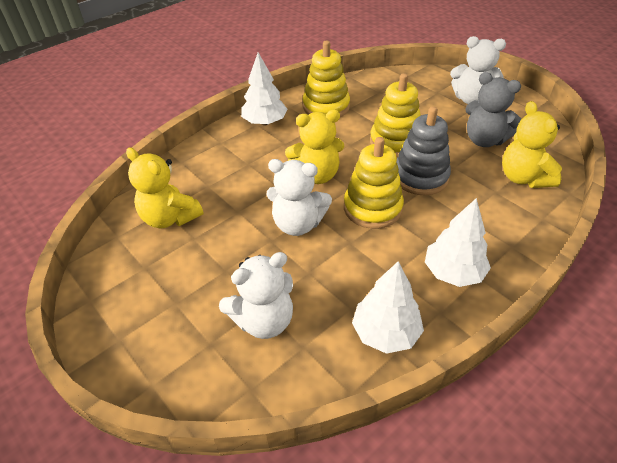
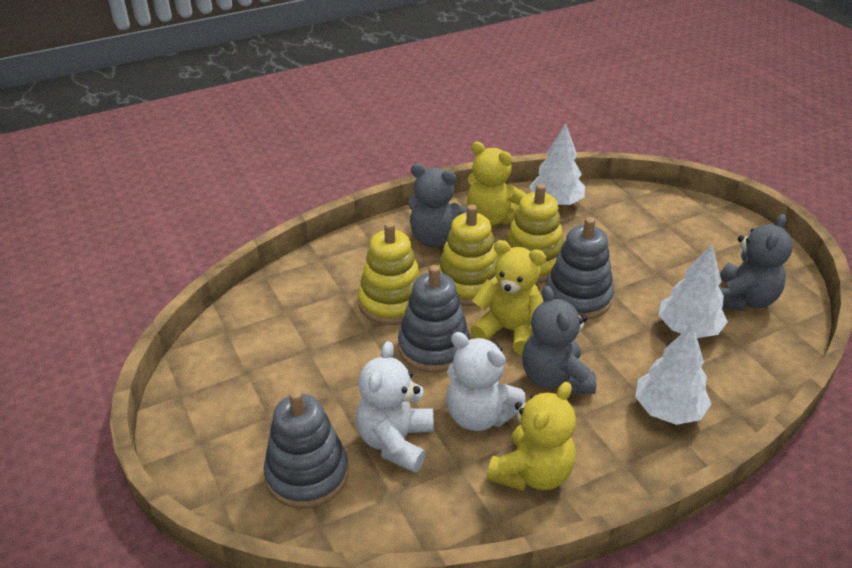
grey stacking toy: [397,107,451,195] = 1 -> [264,390,349,509] [398,265,470,373] [546,217,614,320] = 3
grey teddy bear: [465,72,521,147] = 1 -> [408,164,467,247] [522,286,596,394] [719,214,793,311] = 3
white teddy bear: [219,252,293,339] [266,159,332,236] [450,36,506,104] = 3 -> [356,341,434,473] [446,332,526,431] = 2

